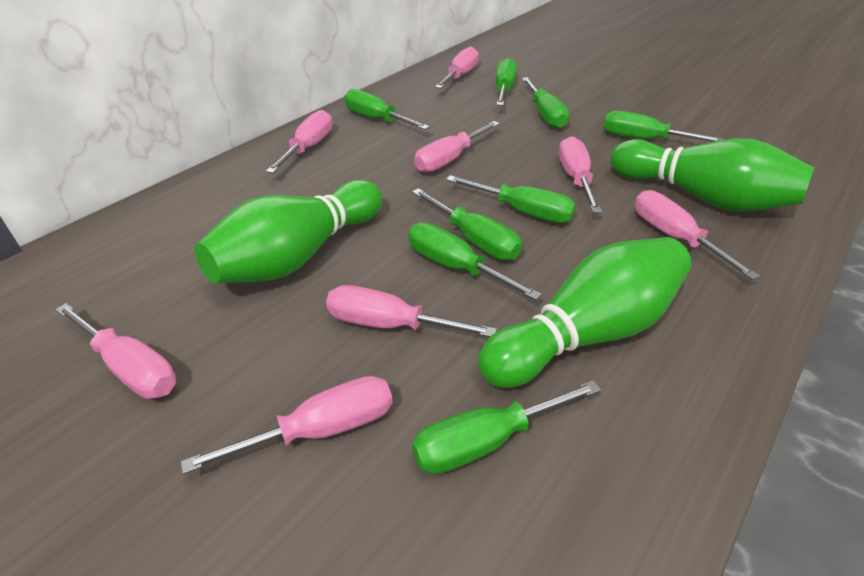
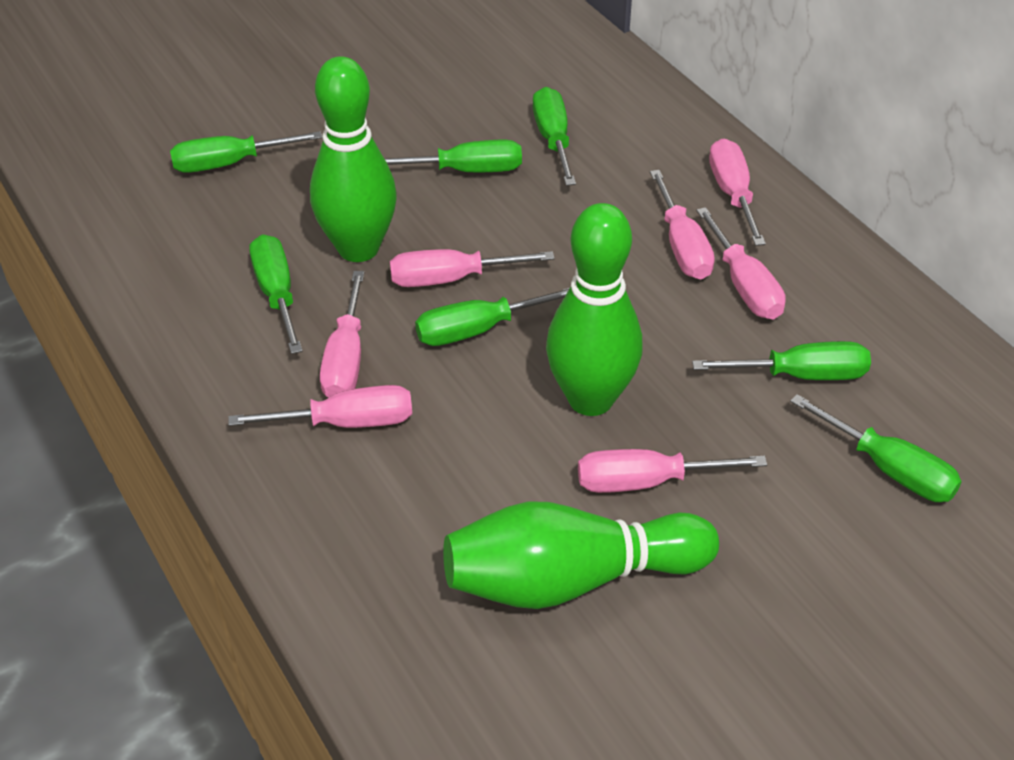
green screwdriver: [344,89,430,130] [408,223,542,300] [412,188,522,260] [412,380,601,474] [446,175,576,223] [496,58,517,106] [522,77,569,129] [604,111,724,142] = 8 -> [170,131,323,173] [249,234,303,354] [385,140,522,172] [415,288,570,346] [533,87,576,186] [692,341,871,380] [790,394,962,502] = 7
pink screwdriver: [55,303,176,399] [181,376,393,474] [266,110,332,174] [326,285,497,337] [414,121,500,172] [435,47,479,89] [559,136,602,213] [635,190,760,280] = 8 -> [228,385,412,428] [320,271,365,397] [390,249,555,287] [578,449,767,493] [650,170,715,279] [696,207,786,319] [709,139,766,246] = 7

